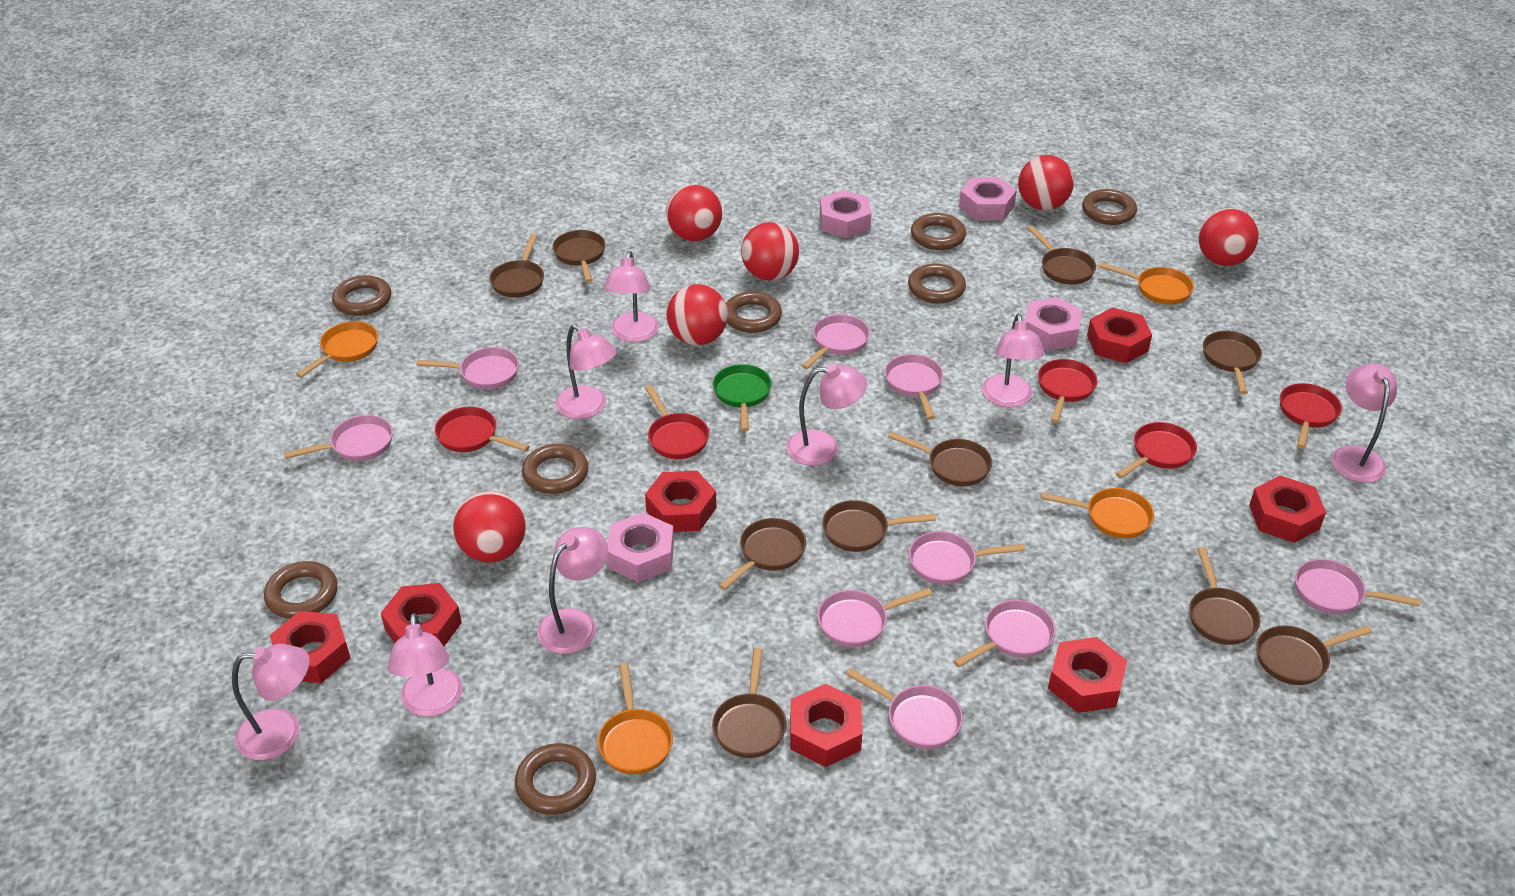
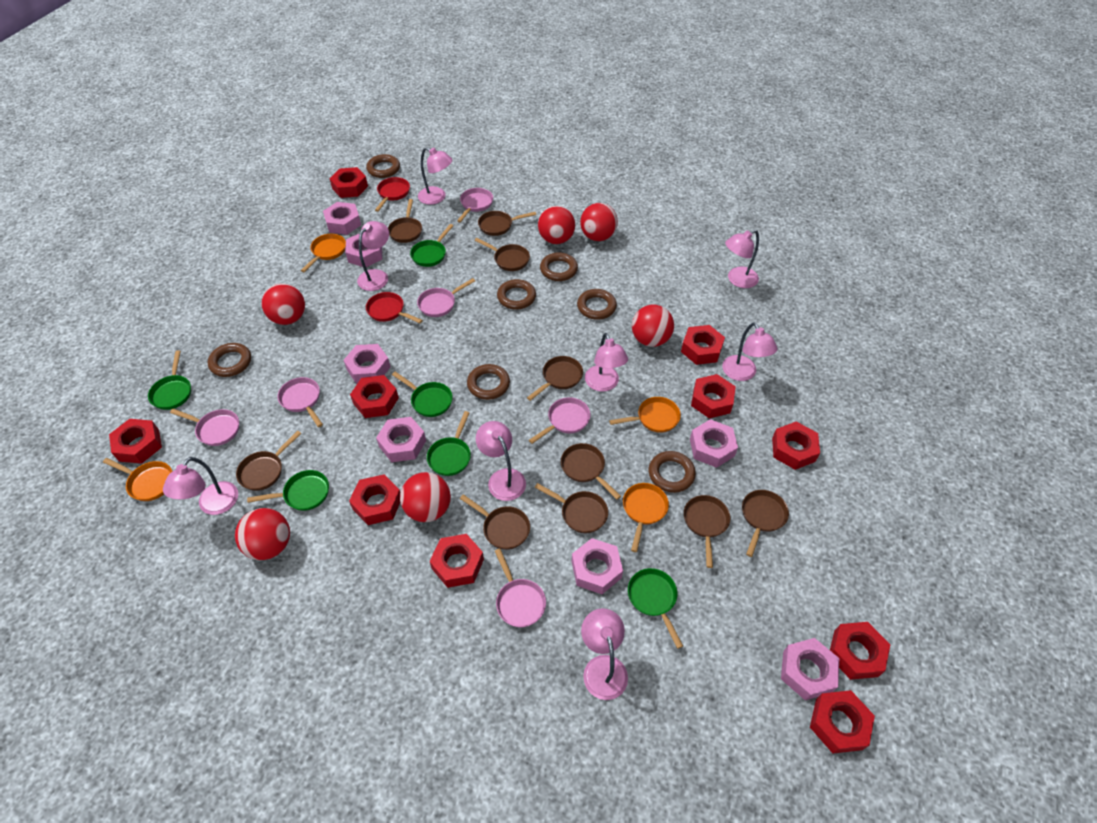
brown ring: [264,561,338,619] [332,275,391,316] [515,743,596,815] [522,444,589,494] [726,291,782,333] [908,264,966,303] [911,213,966,250] [1082,189,1137,225] = 8 -> [208,343,251,377] [366,154,400,178] [467,364,510,400] [497,279,536,310] [540,252,578,281] [577,289,617,320] [649,451,696,493] = 7
green pan: [713,364,772,431] = 1 -> [148,350,191,410] [247,470,329,511] [392,372,453,417] [410,224,453,267] [427,411,471,476] [628,568,683,649] = 6
pink nut: [607,512,674,583] [820,190,871,238] [959,177,1017,221] [1025,297,1082,351] = 4 -> [323,202,361,235] [343,344,390,384] [345,233,382,267] [376,417,426,462] [572,538,623,594] [690,419,738,468] [781,638,839,700] = 7
pink pan: [284,415,393,461] [416,347,519,389] [802,314,870,369] [817,588,933,647] [846,668,963,749] [884,354,943,420] [909,531,1025,585] [953,600,1056,667] [1295,559,1420,614] = 9 -> [170,409,239,446] [278,377,323,427] [417,278,475,317] [457,188,493,223] [495,548,546,627] [529,397,590,444] = 6
red nut: [270,611,350,683] [381,583,462,646] [645,471,716,532] [790,684,862,767] [1048,637,1127,713] [1087,308,1152,363] [1249,475,1326,543] = 7 -> [109,419,162,464] [329,167,368,198] [349,474,400,525] [350,375,399,418] [430,534,484,588] [681,325,725,365] [691,374,736,418] [772,422,820,470] [810,690,875,753] [830,622,890,680] = 10
red pan: [435,407,530,452] [645,385,709,459] [1038,359,1098,423] [1116,422,1197,479] [1280,383,1342,449] = 5 -> [366,292,423,323] [375,177,410,212] = 2

